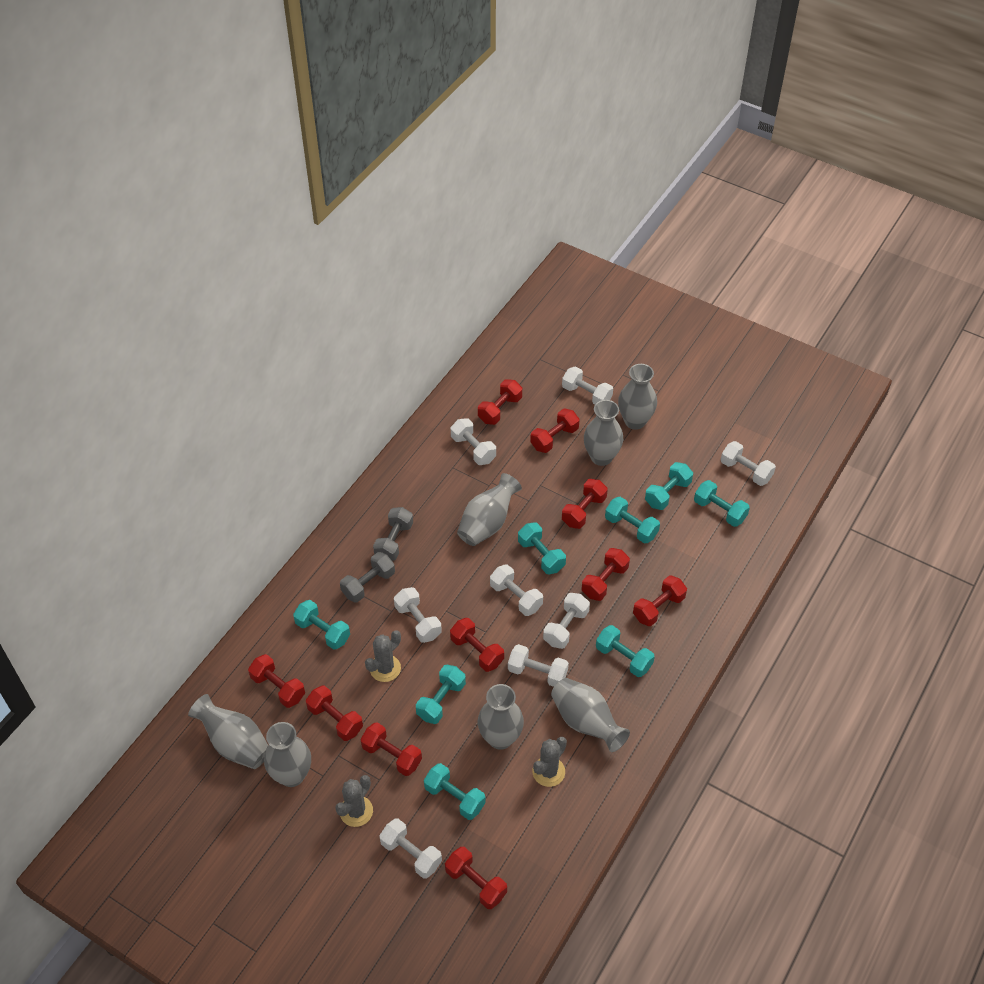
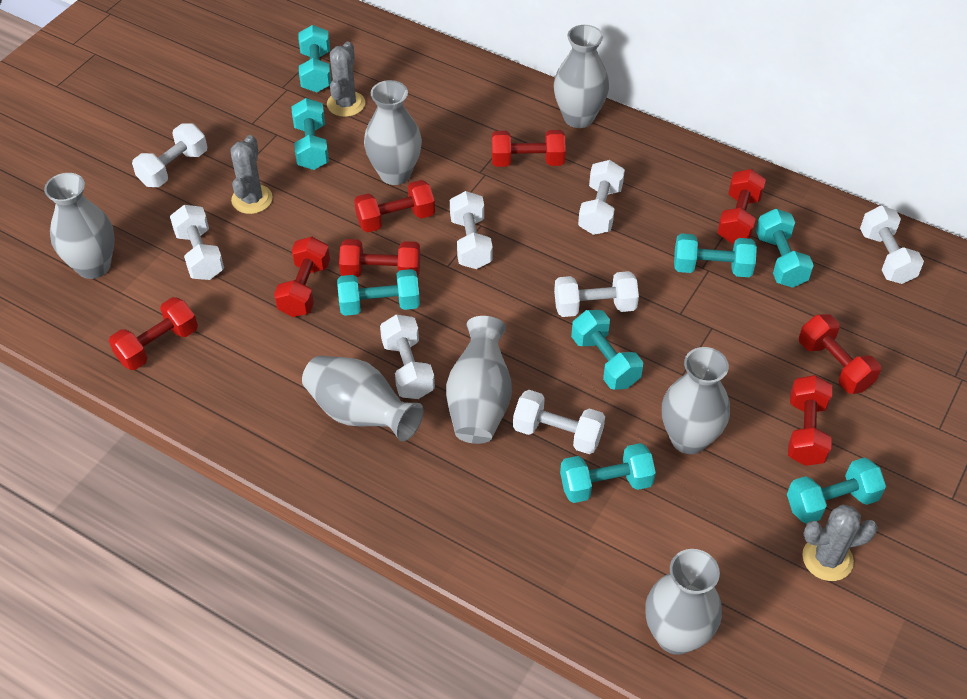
grey dumbbell: [340,552,395,602] [373,507,413,561] = 2 -> none = 0
red dumbbell: [248,654,305,708] [306,685,363,741] [361,722,422,776] [445,847,507,909] [450,618,504,672] [478,379,522,425] [530,408,580,453] [562,479,608,529] [582,548,630,601] [633,575,687,626] = 10 -> [109,297,198,370] [274,237,330,317] [339,239,420,278] [354,180,435,232] [492,130,566,167] [717,169,766,243] [788,375,832,466] [799,314,881,394] = 8

